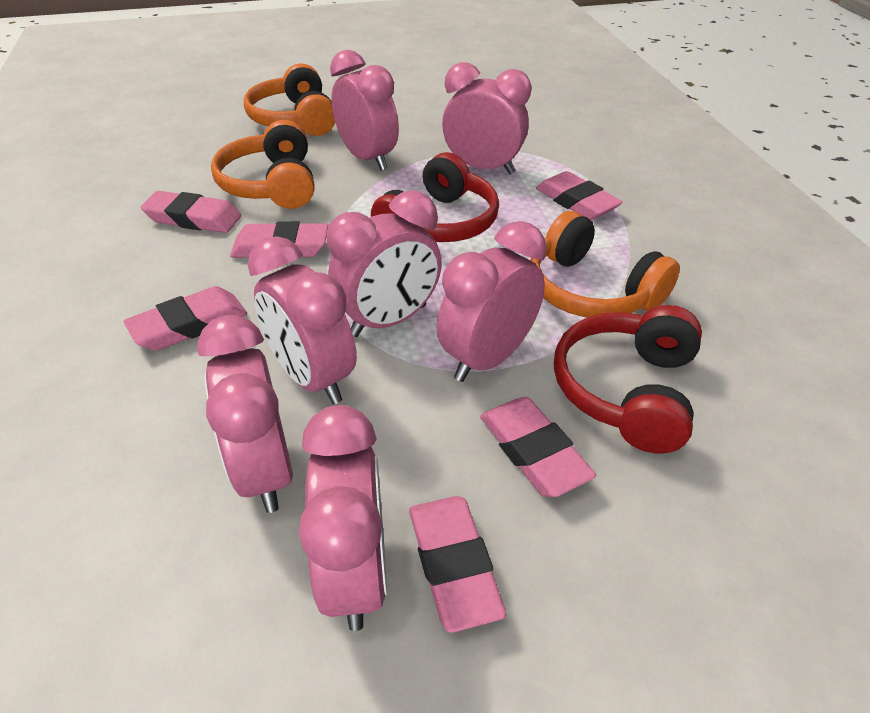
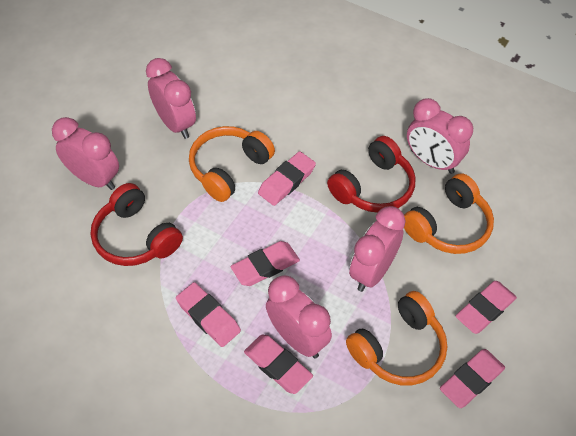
pink clock: [198,315,293,513] [248,236,357,404] [299,405,387,631] [327,190,442,337] [330,50,399,171] [436,221,547,382] [442,62,531,174] = 7 -> [52,117,119,190] [146,58,196,139] [266,275,332,358] [349,206,406,292] [407,98,473,174] = 5

